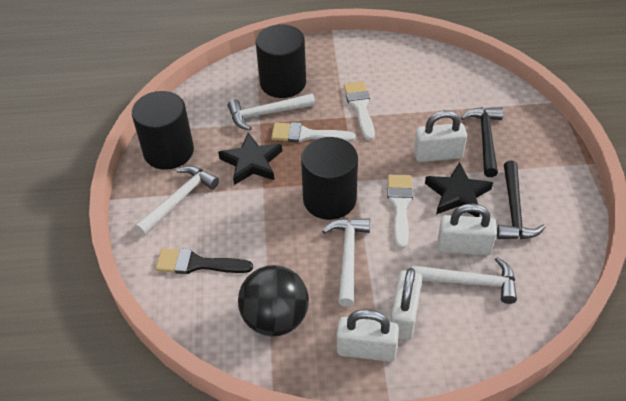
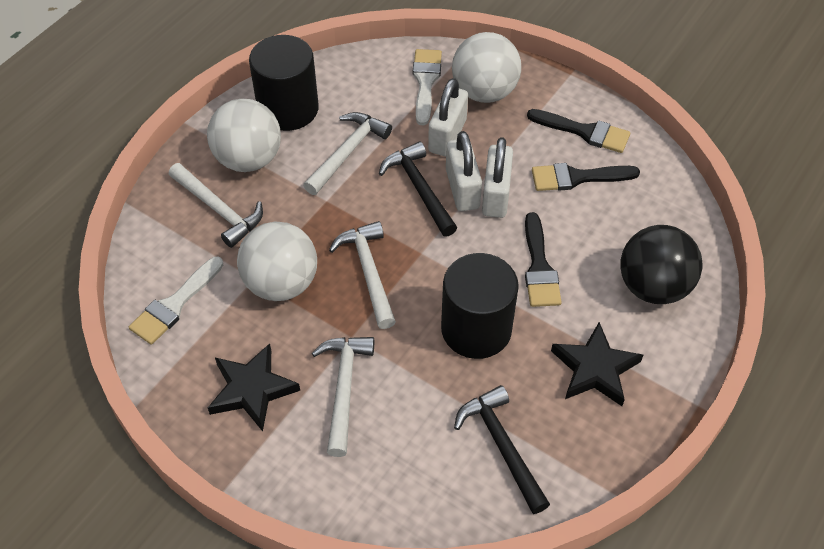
black brush: [156,248,253,274] = 1 -> [525,212,562,307] [527,109,630,153] [532,163,640,191] = 3
black cylinder: [132,91,194,170] [256,24,306,98] [301,137,358,220] = 3 -> [249,35,319,131] [441,253,519,359] = 2
white ball: none = 0 -> [207,99,281,172] [237,221,317,301] [452,32,521,103] = 3
white brush: [271,122,356,143] [344,81,375,141] [387,175,413,249] = 3 -> [129,257,223,345] [413,49,442,125] = 2
white padlock: [337,309,399,362] [390,268,422,340] [414,110,467,162] [438,204,497,255] = 4 -> [428,78,468,157] [446,131,482,211] [482,137,513,218] = 3

